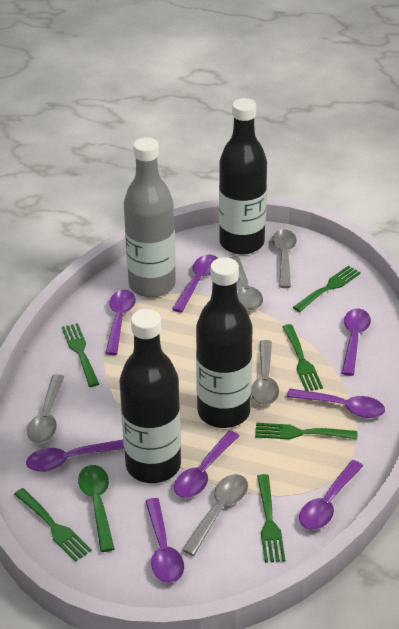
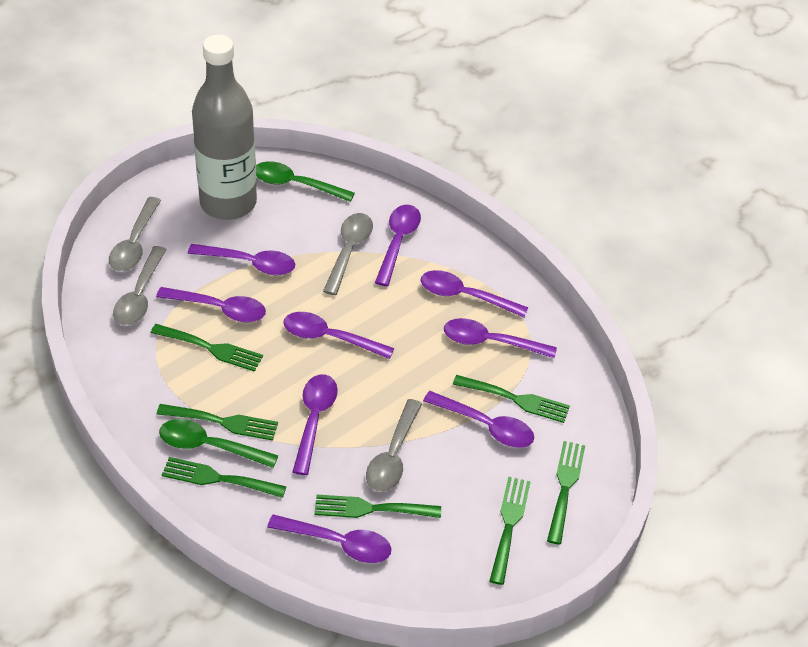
black bottle: [120,309,181,483] [196,257,252,428] [219,98,267,255] = 3 -> none = 0
green fork: [14,488,92,562] [62,323,99,387] [255,423,357,439] [257,474,285,563] [282,324,323,391] [293,266,361,312] = 6 -> [151,324,263,372] [157,404,278,441] [162,457,287,498] [315,495,441,518] [453,375,570,423] [490,477,531,585] [547,441,585,545] = 7
green spoon: [78,465,115,552] = 1 -> [159,419,278,468] [256,162,355,202] = 2
grey spoon: [27,374,64,443] [182,474,248,556] [229,256,263,310] [251,340,279,405] [272,229,297,288] = 5 -> [109,197,161,271] [113,246,167,326] [323,213,373,295] [366,399,422,492] = 4
purple spoon: [26,440,124,472] [105,290,136,355] [145,498,184,583] [172,255,218,313] [174,430,239,498] [287,389,385,418] [299,460,363,530] [342,309,371,376] = 8 -> [156,287,266,322] [188,244,295,275] [267,514,391,563] [283,312,394,359] [293,374,338,475] [375,205,421,286] [420,270,528,317] [423,391,534,448] [444,318,557,358] = 9

